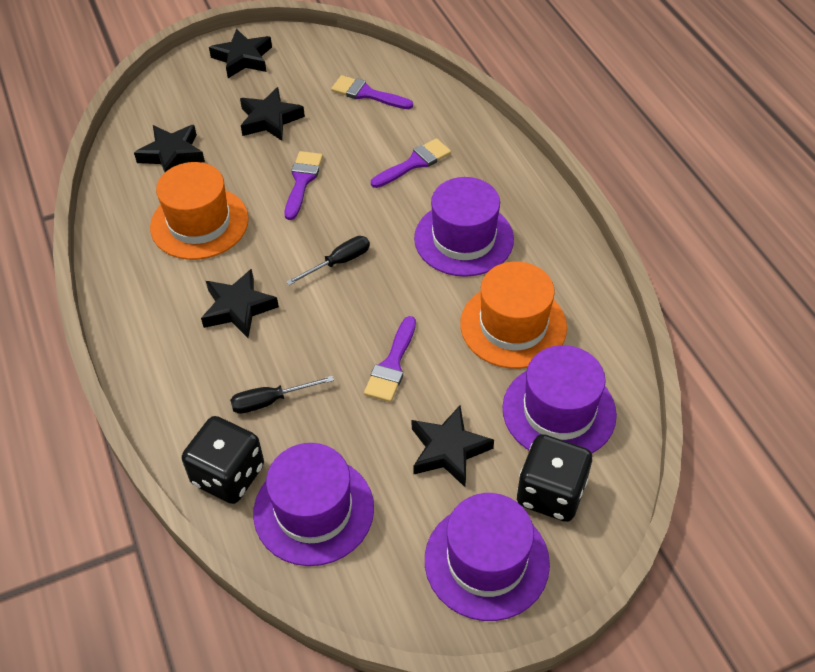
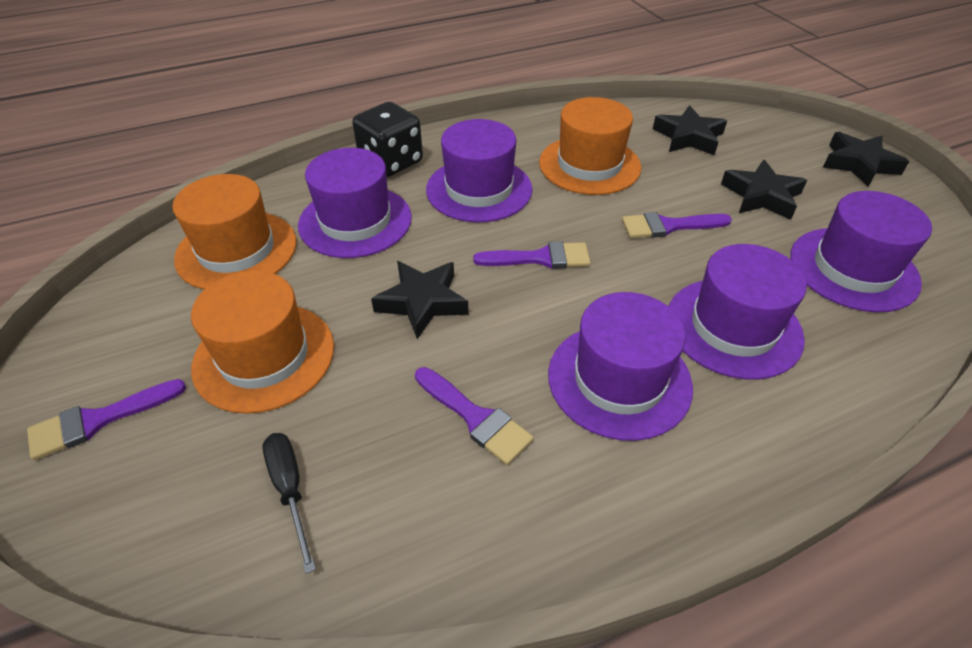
black dice: [182,416,264,504] [517,434,592,522] = 2 -> [352,102,423,177] = 1
black screwdriver: [230,376,334,414] [286,236,370,285] = 2 -> [262,433,316,574] = 1
black star: [134,125,205,172] [201,269,279,338] [209,28,272,78] [240,87,305,141] [412,406,494,487] = 5 -> [371,261,469,339] [653,105,727,155] [721,160,807,220] [823,132,909,187] = 4
orange hat: [150,162,249,260] [460,261,567,369] = 2 -> [173,174,296,290] [191,271,334,414] [539,97,641,195] = 3
purple hat: [253,443,374,566] [414,177,514,277] [425,493,550,621] [502,345,617,453] = 4 -> [298,148,412,258] [426,119,532,222] [548,292,693,441] [669,244,807,380] [790,191,932,312] = 5

